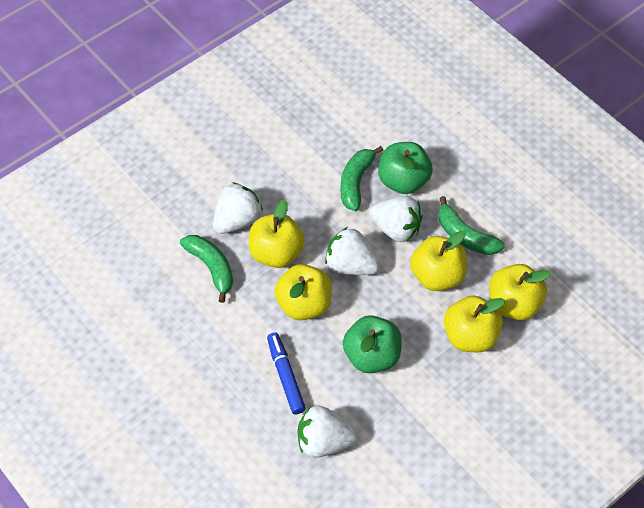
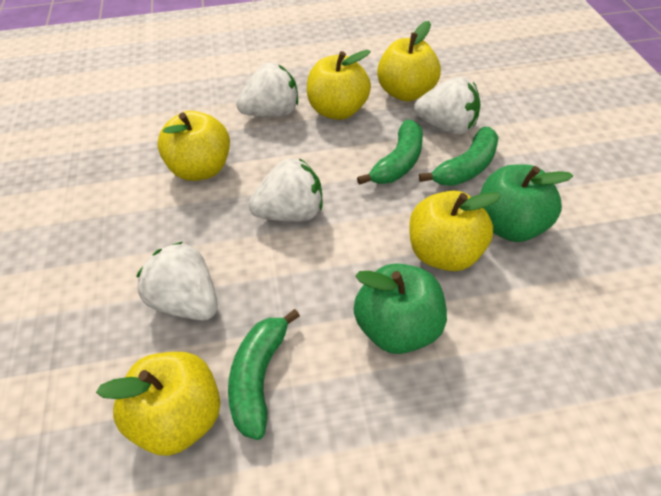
blue marker: [267,333,306,414] = 1 -> none = 0

